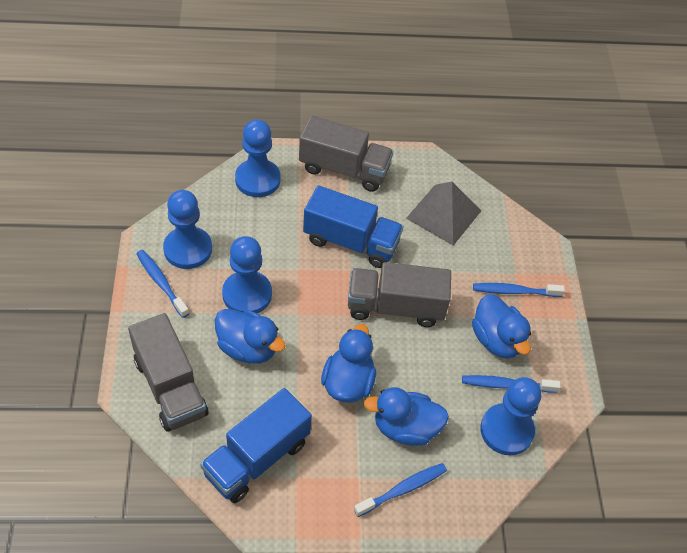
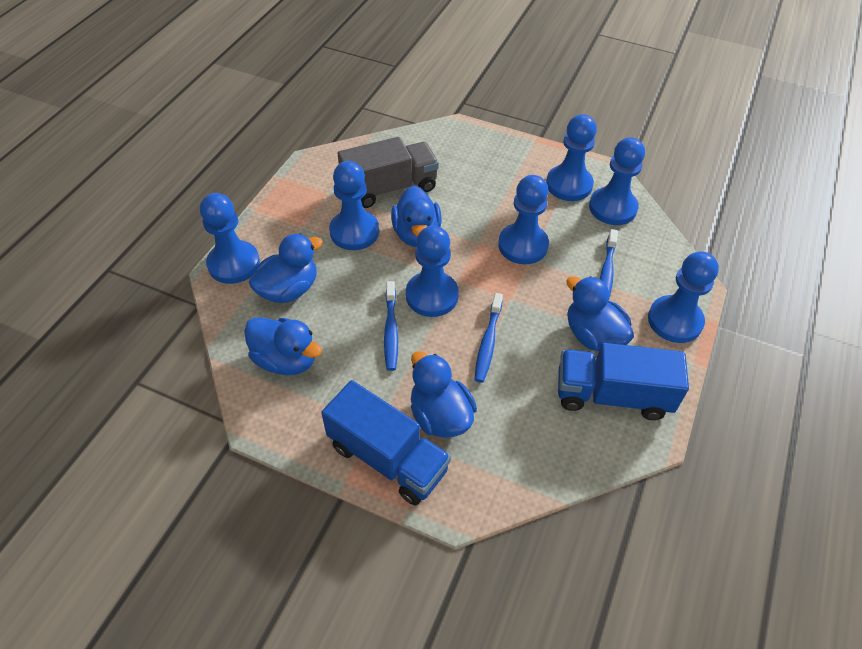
blue duck: [215,309,286,364] [321,324,376,403] [364,387,449,446] [472,294,531,359] = 4 -> [244,317,322,375] [249,234,323,303] [391,186,442,247] [411,351,477,438] [566,276,634,351] = 5
blue pawn: [163,190,212,269] [222,236,272,313] [235,119,281,197] [480,377,541,456] = 4 -> [200,193,260,284] [329,161,379,250] [406,225,459,317] [498,175,549,264] [546,114,597,201] [589,137,645,225] [648,251,719,343] = 7
blue toothbrush: [136,250,189,318] [354,463,447,517] [462,375,561,393] [473,283,565,297] = 4 -> [384,281,398,371] [474,293,503,383] [600,229,618,301] = 3
grey pyramid: [406,182,481,246] = 1 -> none = 0
grey truck: [128,313,208,432] [299,116,393,192] [348,262,451,327] = 3 -> [338,137,439,208] = 1

